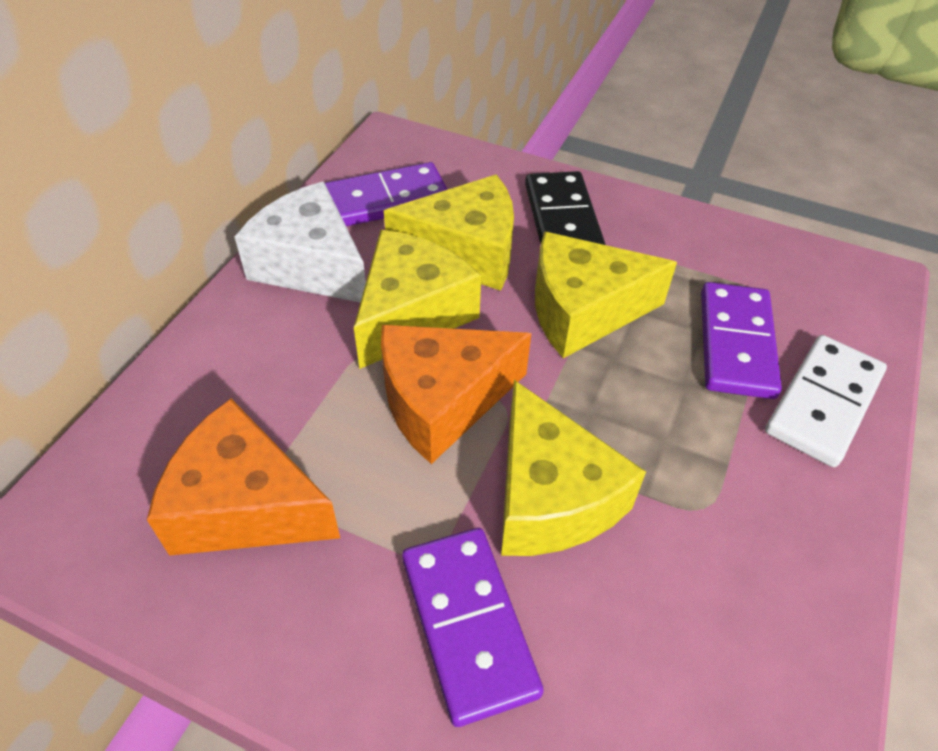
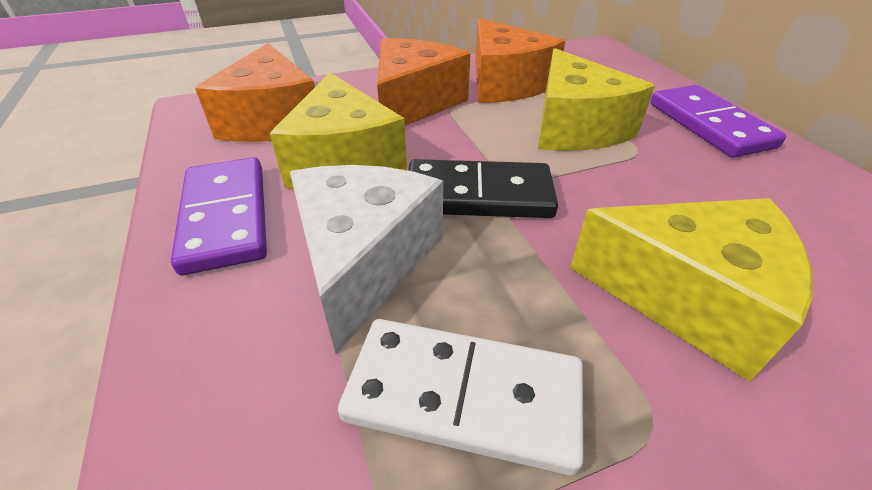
orange cheese: [147,399,340,556] [381,325,531,464] = 2 -> [195,43,315,142] [377,38,471,126] [475,18,565,103] = 3
purple domino: [325,162,448,226] [402,528,544,727] [701,282,782,399] = 3 -> [171,157,267,275] [650,85,786,158] = 2
yellow cheese: [354,230,481,369] [384,174,514,291] [501,380,646,556] [535,232,677,358] = 4 -> [269,73,407,189] [538,48,655,151] [570,198,812,382] = 3

